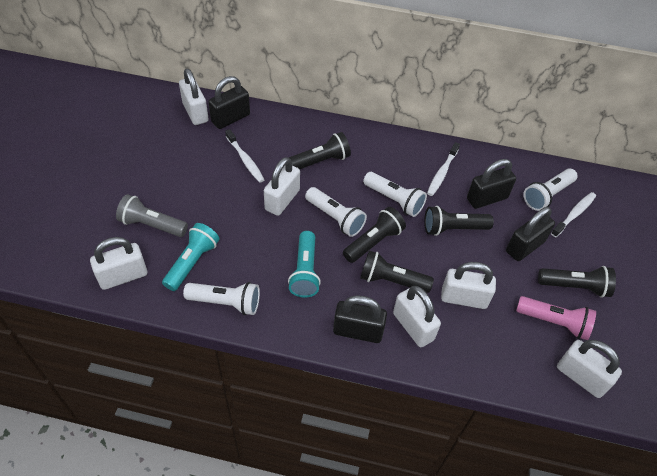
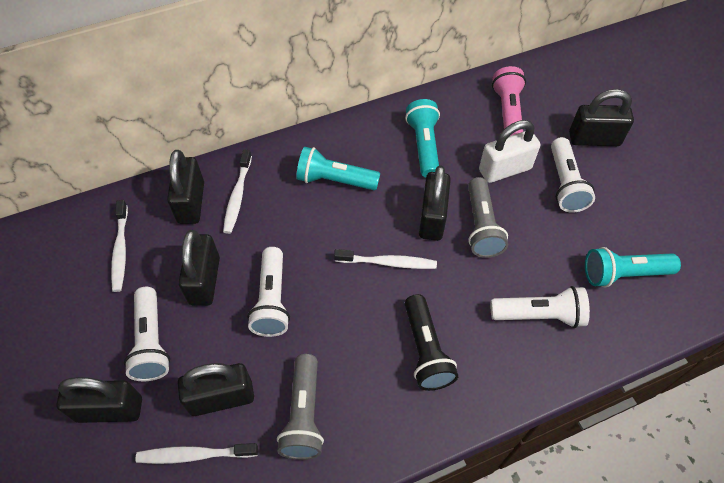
black flashlight: [289,132,351,169] [343,207,406,263] [360,251,434,293] [424,206,494,236] [538,266,616,298] = 5 -> [405,294,458,391] = 1
black padlock: [208,76,250,129] [333,295,387,343] [467,159,516,209] [506,207,555,261] = 4 -> [56,377,142,423] [167,150,204,224] [178,363,254,416] [179,230,220,306] [419,165,451,241] [569,89,634,146] = 6
grey flashlight: [116,194,188,237] = 1 -> [277,354,324,460] [468,177,508,258] = 2
turquoise flashlight: [162,223,220,291] [288,231,321,298] = 2 -> [296,147,380,190] [405,99,440,178] [585,247,681,287] = 3
white padlock: [90,237,147,290] [179,69,209,125] [264,157,300,216] [393,286,441,347] [441,262,496,309] [557,340,622,398] = 6 -> [479,120,540,183] = 1
white toothbrush: [225,129,264,183] [427,142,460,196] [551,192,596,237] = 3 -> [111,200,128,292] [135,443,258,464] [223,150,252,234] [334,249,437,269] = 4

